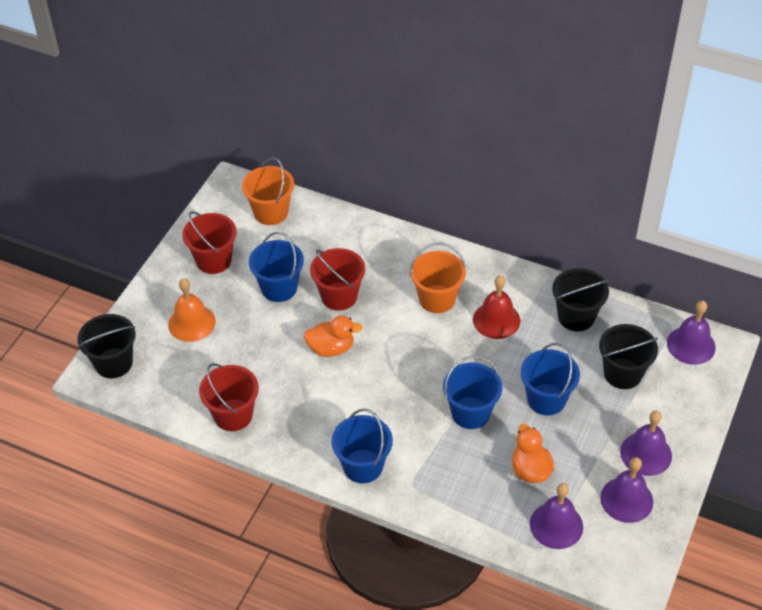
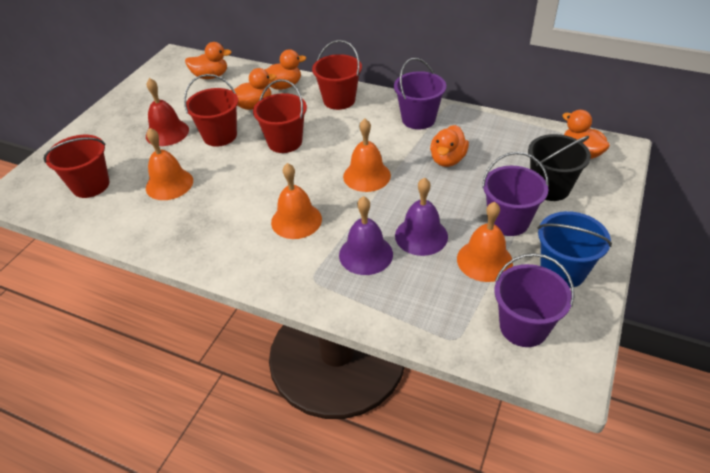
black bucket: [78,314,136,378] [552,268,609,331] [599,324,658,389] = 3 -> [528,134,591,201] = 1
blue bucket: [249,232,304,302] [331,409,393,483] [443,356,502,429] [521,343,580,415] = 4 -> [537,211,612,288] = 1
orange bell: [168,278,216,342] = 1 -> [146,128,193,200] [271,163,322,239] [343,119,391,192] [457,202,513,282] = 4
orange bucket: [242,158,294,225] [410,243,466,313] = 2 -> none = 0
orange duck: [303,315,363,357] [512,424,554,483] = 2 -> [185,42,232,79] [231,68,277,110] [264,49,306,90] [430,125,469,167] [562,110,610,159] = 5
purple bell: [530,483,583,549] [600,457,653,523] [620,411,672,476] [667,301,716,365] = 4 -> [339,196,393,275] [395,177,448,256] = 2
purple bucket: none = 0 -> [394,58,446,129] [482,152,549,236] [495,253,574,347] = 3
red bucket: [182,211,237,274] [199,363,259,431] [310,248,365,311] = 3 -> [43,135,109,198] [184,74,238,147] [253,79,307,153] [312,40,362,110] = 4

